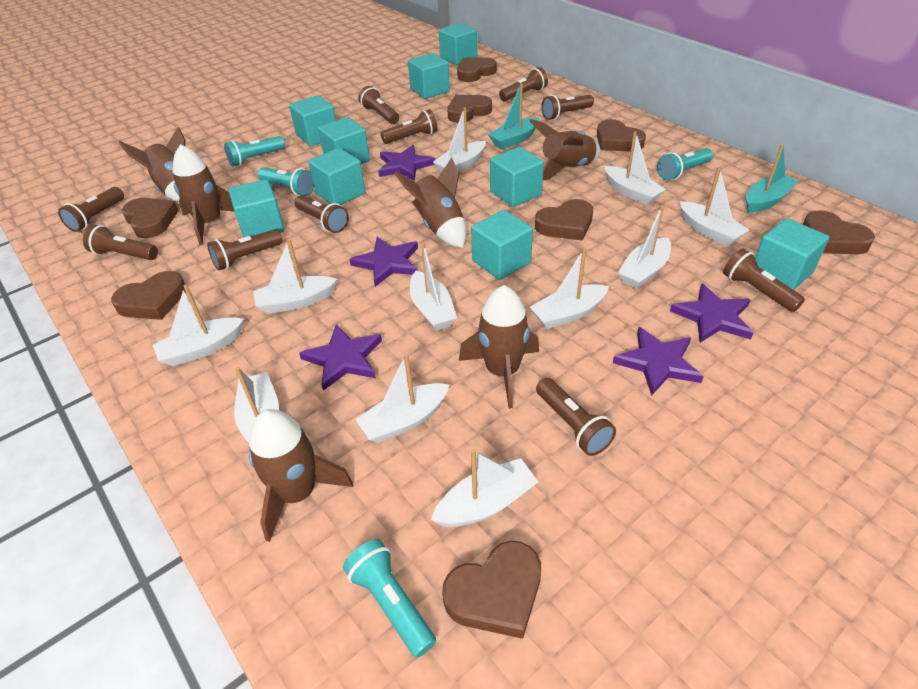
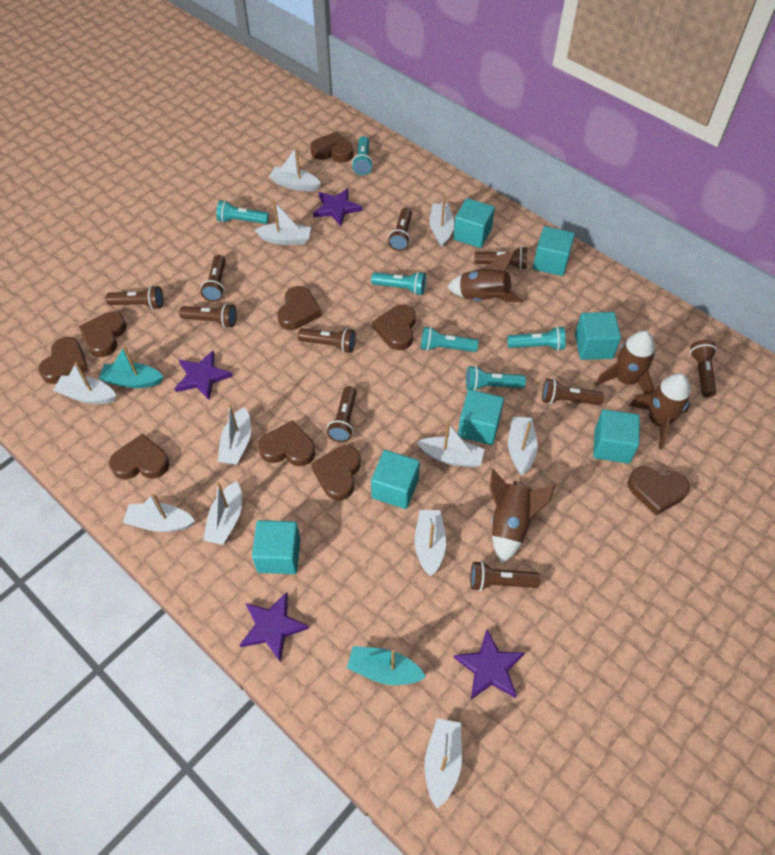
brown heart: [111,271,186,320] [122,198,179,238] [442,541,541,639] [448,95,492,123] [457,57,497,82] [535,199,593,241] [597,119,646,151] [803,210,875,254] = 8 -> [38,337,88,384] [79,311,127,357] [109,434,169,480] [258,420,315,466] [277,286,322,330] [310,132,353,163] [311,446,361,500] [373,305,416,350] [628,466,690,515] = 9
brown rocket: [119,127,186,204] [172,144,235,245] [249,409,353,542] [394,158,466,248] [459,285,539,409] [530,119,600,180] = 6 -> [447,251,523,302] [490,469,556,563] [595,331,655,394] [629,373,691,450] = 4
purple star: [299,324,382,391] [349,237,418,287] [378,145,436,181] [613,327,704,396] [670,284,753,343] = 5 -> [174,351,233,400] [240,592,309,662] [313,188,363,226] [453,630,525,699] = 4
turquoise cube: [228,179,284,238] [289,95,336,147] [308,148,365,205] [318,117,370,164] [408,53,450,99] [439,23,477,65] [471,210,533,280] [490,147,544,207] [755,218,829,290] = 9 -> [252,520,301,574] [371,450,420,509] [453,198,495,248] [458,390,504,445] [533,226,575,276] [575,312,621,360] [593,409,640,464] = 7
turquoise flashlight: [224,136,285,167] [258,167,314,196] [343,539,436,658] [657,148,713,181] = 4 -> [216,200,269,224] [352,136,373,175] [371,272,426,295] [421,326,478,352] [466,366,526,390] [507,326,566,351] = 6

